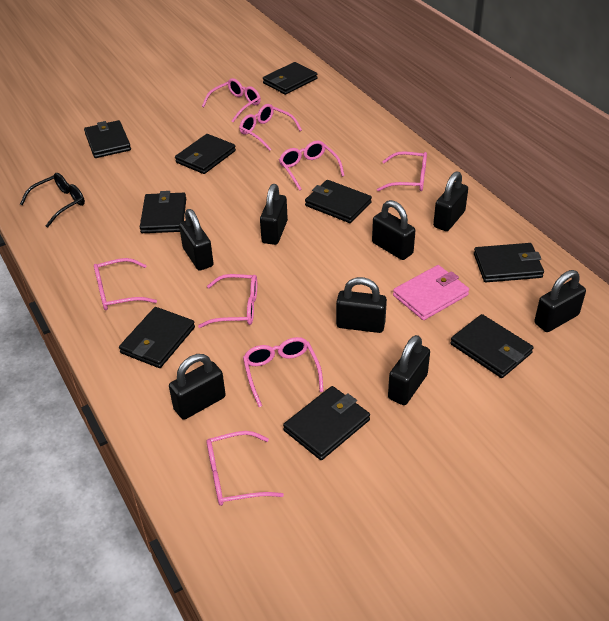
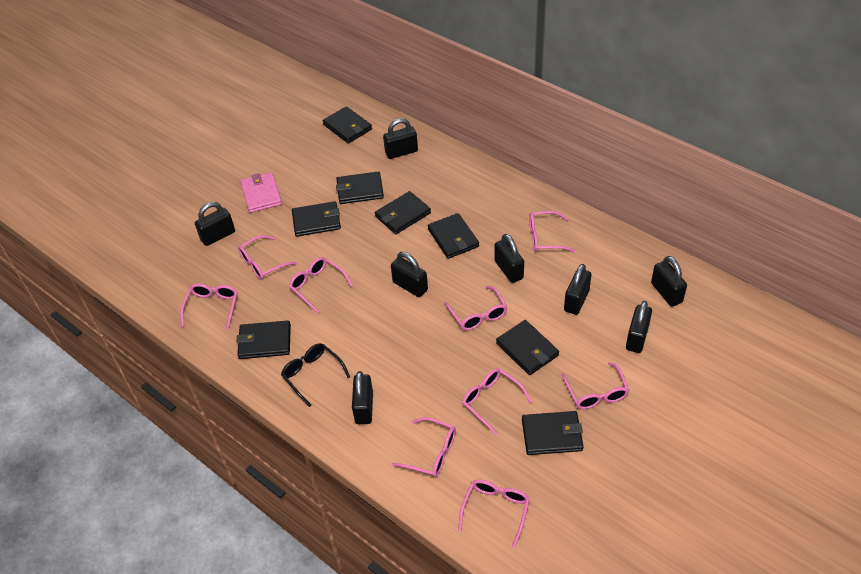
black wallet: [84,120,131,158] [119,307,195,368] [140,191,186,233] [175,134,236,174] [263,62,317,95] [283,386,370,460] [305,180,372,223] [450,314,533,378] [474,243,544,282] = 9 -> [236,320,291,359] [292,201,341,237] [323,106,372,143] [336,171,384,204] [375,191,431,234] [427,213,479,259] [496,320,559,375] [522,411,584,455] = 8
pink glasses: [94,258,157,310] [198,274,257,328] [202,78,261,122] [206,431,284,506] [239,104,302,151] [243,337,324,407] [279,140,345,191] [377,151,427,191] = 8 -> [180,284,238,330] [238,235,297,280] [289,257,353,313] [392,417,456,477] [445,286,507,330] [458,479,530,548] [462,368,532,435] [529,211,575,252] [562,362,629,409] = 9

